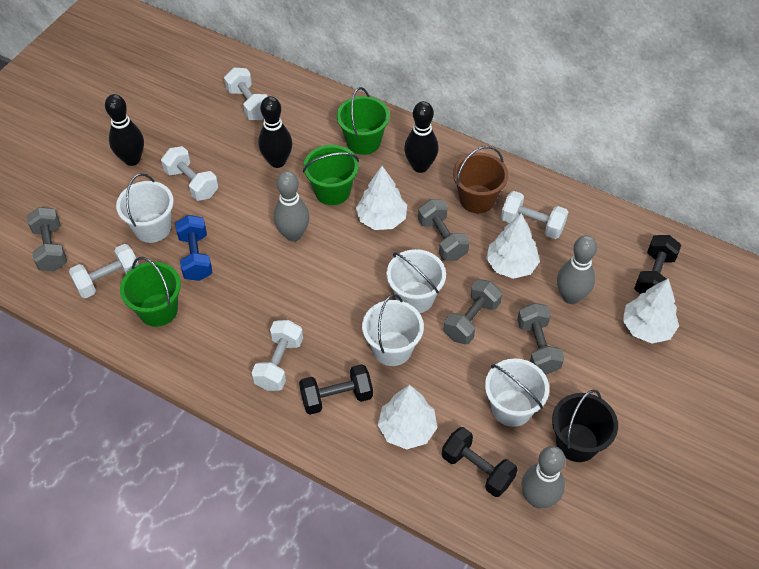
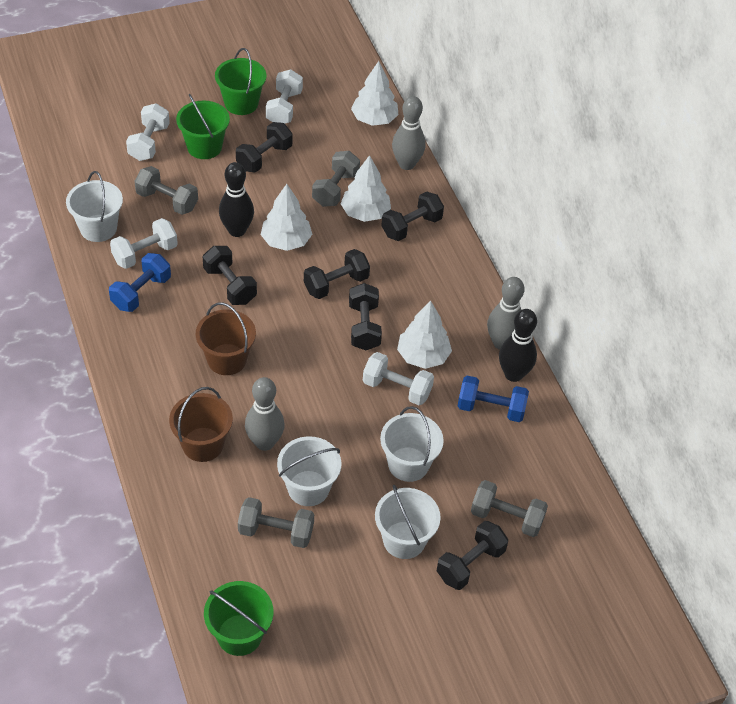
black bowling pin: [105,94,144,166] [258,96,292,168] [404,101,439,173] = 3 -> [219,162,254,237] [499,309,537,382] = 2
black bucket: [552,390,618,462] = 1 -> none = 0
black dumbbell: [299,364,373,415] [442,427,517,497] [634,235,681,294] = 3 -> [203,246,257,305] [236,122,293,173] [304,249,370,299] [349,283,382,350] [381,192,444,241] [437,521,508,590] = 6
blue dumbbell: [175,215,213,281] = 1 -> [109,253,171,312] [458,376,529,422] = 2
brown bucket: [453,146,509,213] = 1 -> [169,387,233,462] [196,302,256,375] = 2
white dumbbell: [69,244,139,298] [161,146,218,201] [224,68,268,120] [251,320,303,391] [501,191,568,239] = 5 -> [110,218,178,269] [126,103,170,161] [266,69,303,123] [363,352,434,405] = 4

